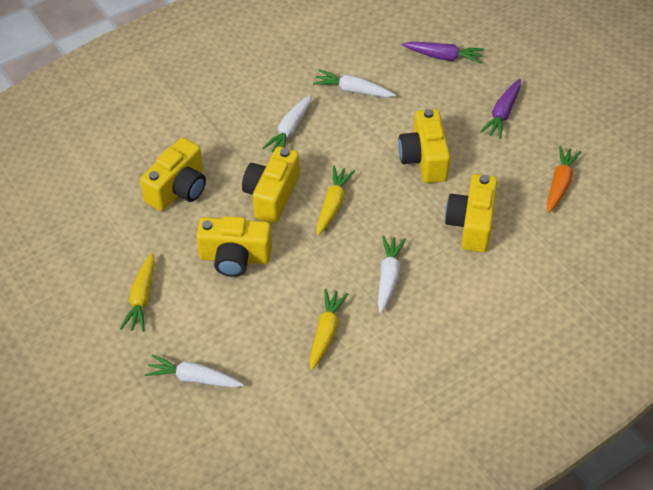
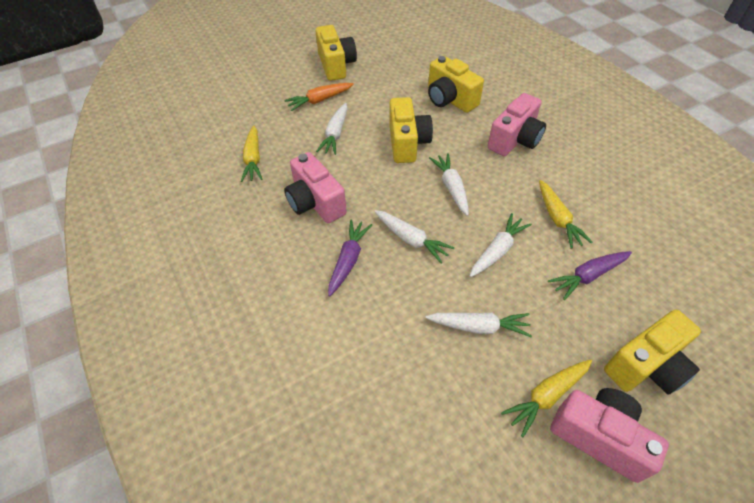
pink camera: none = 0 -> [284,152,347,223] [488,93,546,156] [550,388,669,483] = 3
white carrot: [145,354,244,388] [263,95,312,152] [313,69,396,98] [378,236,406,313] = 4 -> [316,103,347,155] [375,210,454,264] [426,313,532,337] [429,153,469,216] [470,213,532,277] = 5
yellow camera: [140,138,206,211] [196,216,272,277] [242,147,300,223] [398,109,450,183] [445,174,497,252] = 5 -> [316,25,357,81] [389,97,433,163] [428,56,484,113] [604,310,701,395] = 4

